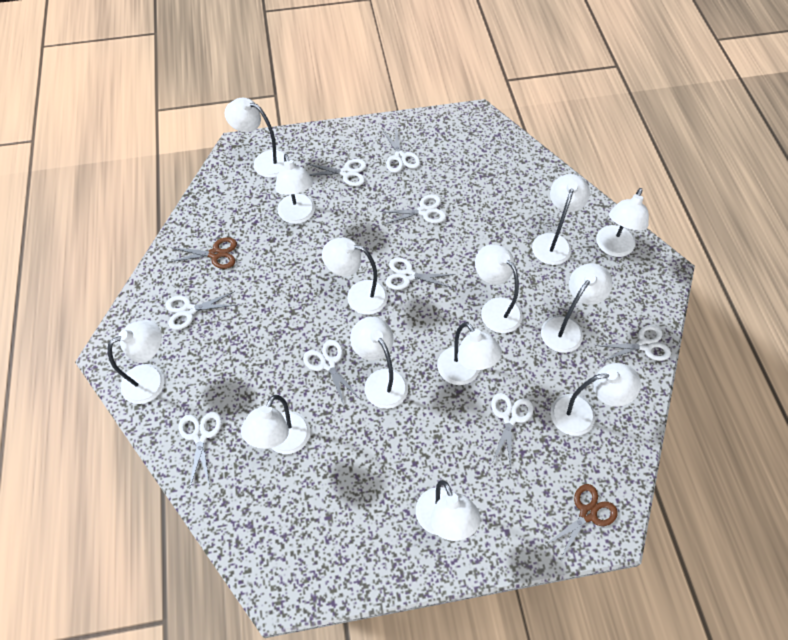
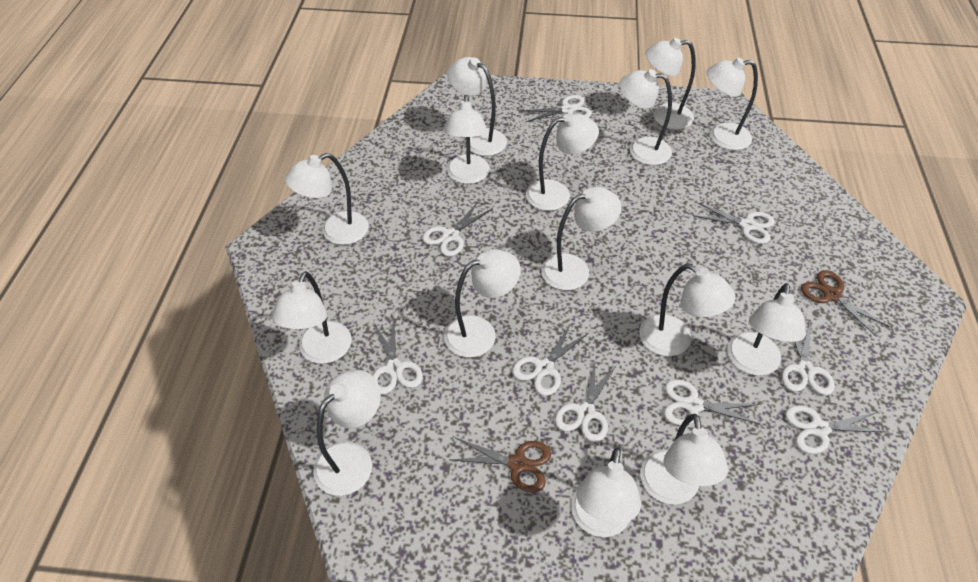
white lamp: [108,320,164,404] [225,98,285,178] [241,395,310,454] [275,154,315,224] [322,238,388,315] [350,317,408,409] [416,480,481,541] [437,322,502,385] [475,244,523,333] [532,174,590,265] [541,264,613,353] [550,363,641,436] [596,188,649,257] = 13 -> [271,271,352,364] [285,153,369,245] [313,370,381,496] [443,95,490,184] [444,249,521,358] [447,57,507,156] [526,113,599,211] [541,187,621,290] [571,447,641,537] [619,69,672,165] [639,264,736,356] [640,414,728,505] [645,38,696,130] [706,58,758,150] [727,283,806,376] = 15

